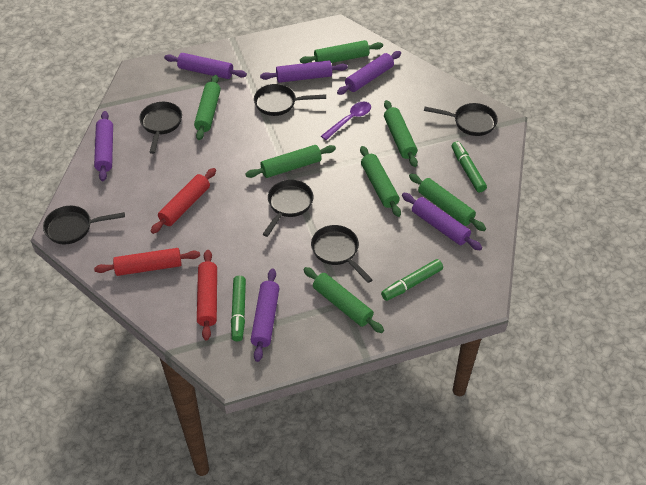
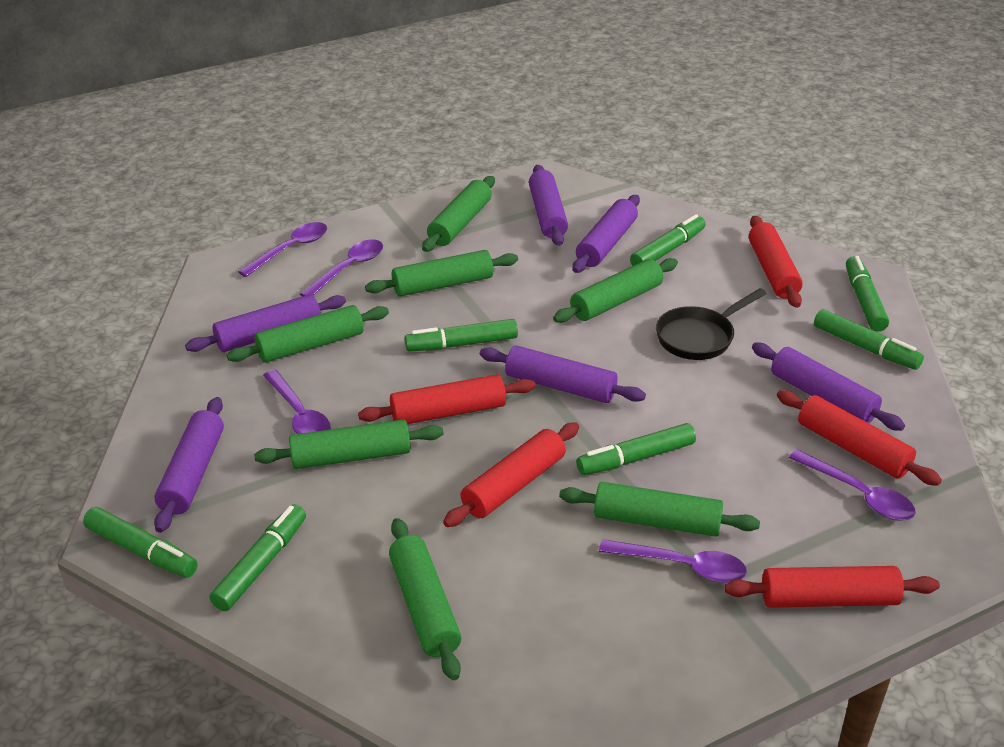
black pan: [43,206,125,244] [139,102,182,154] [254,84,326,116] [263,180,313,237] [311,225,373,283] [424,103,498,136] = 6 -> [656,288,766,360] = 1
green marker: [231,276,246,341] [381,259,443,301] [451,141,487,193] = 3 -> [83,507,198,578] [209,504,306,611] [405,319,518,351] [576,423,696,475] [630,214,706,266] [814,309,924,370] [846,256,889,331] = 7
purple spoon: [321,102,371,140] = 1 -> [238,222,327,277] [263,370,331,434] [300,240,383,296] [599,539,747,583] [789,449,916,521] = 5
red rolling pin: [94,248,200,276] [151,168,216,234] [197,250,217,340] = 3 -> [358,374,536,424] [443,422,579,527] [725,566,940,608] [749,216,803,308] [777,390,942,486] = 5

